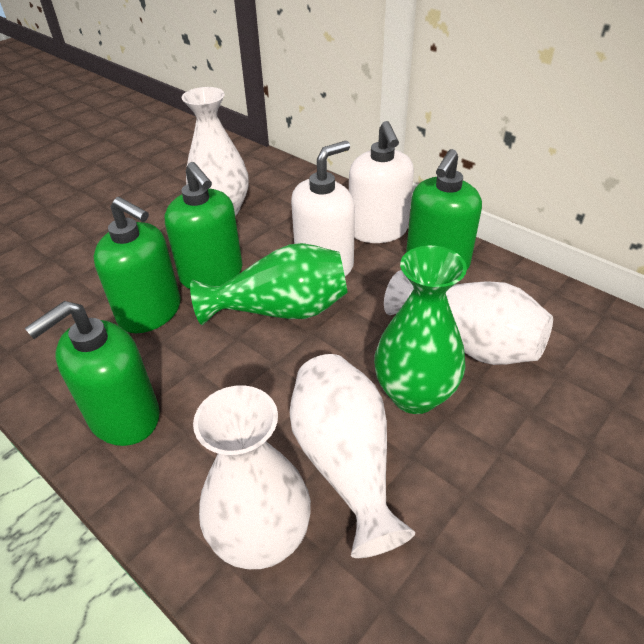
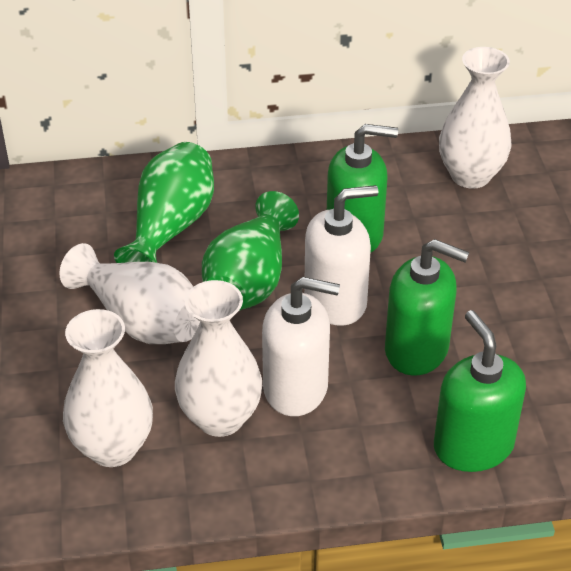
green soap dispenser: [24,301,160,446] [94,197,181,333] [165,162,243,289] [406,149,482,269] = 4 -> [327,124,398,253] [385,239,469,376] [434,310,526,472] = 3

